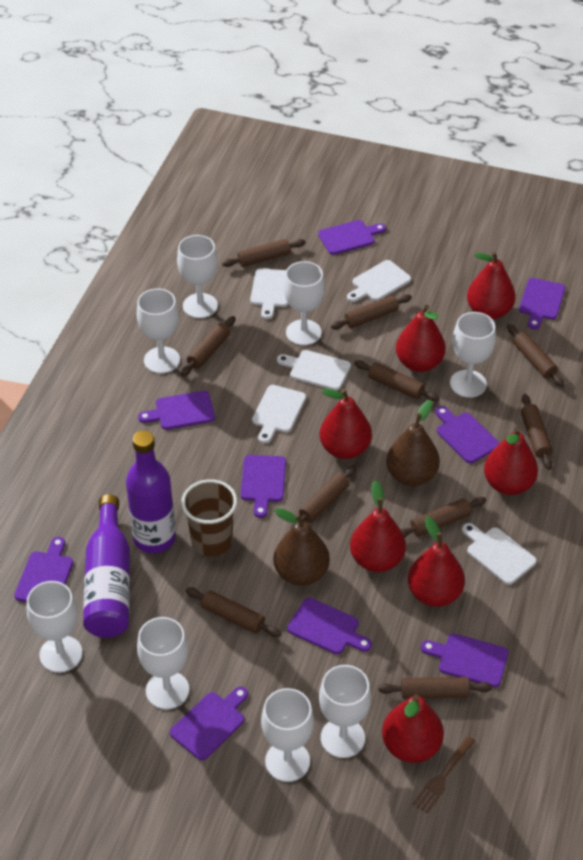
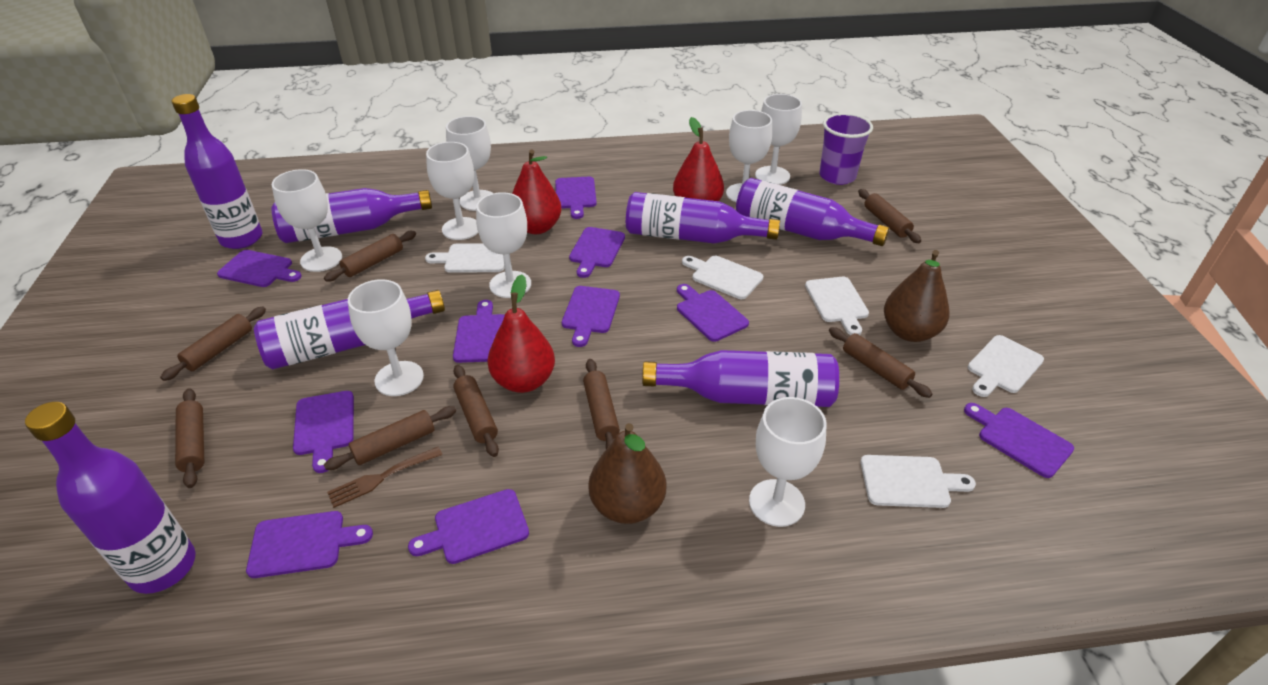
brown cup: [181,479,237,557] = 1 -> none = 0
brown rolling pin: [181,316,236,376] [186,587,281,637] [222,239,306,267] [291,465,357,529] [331,294,412,329] [354,360,440,402] [378,677,492,699] [400,497,486,538] [507,324,564,387] [521,394,552,470] = 10 -> [160,307,266,381] [175,388,204,488] [324,231,416,282] [324,406,456,470] [453,365,499,457] [583,359,620,449] [829,327,932,398] [858,189,921,243] = 8
purple bottle: [83,494,130,638] [126,430,176,553] = 2 -> [25,402,196,594] [172,94,263,249] [254,290,445,369] [271,188,432,243] [626,192,780,243] [642,350,839,407] [736,178,890,246] = 7
purple cup: none = 0 -> [819,113,873,185] = 1
purple cutting board: [14,537,73,602] [138,391,215,430] [170,687,248,760] [240,455,286,518] [287,598,372,654] [318,220,386,255] [421,633,509,687] [435,406,500,463] [519,278,565,330] = 9 -> [217,250,301,287] [246,511,373,578] [293,391,354,473] [408,489,529,564] [453,300,505,363] [555,177,597,219] [562,286,620,347] [569,227,625,278] [677,284,749,342] [964,403,1074,478] = 10
red pear: [320,389,372,459] [350,480,406,572] [382,694,444,763] [396,305,446,372] [408,516,465,607] [467,251,516,320] [484,427,538,495] = 7 -> [487,274,555,393] [512,150,562,234] [673,117,724,201] = 3

